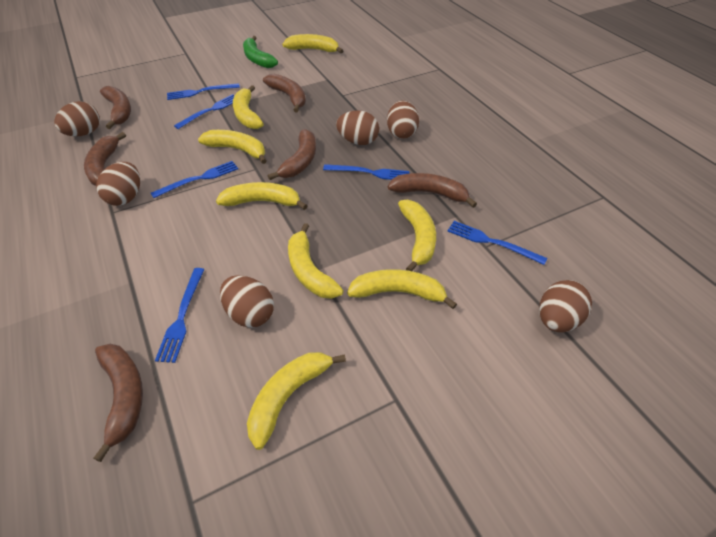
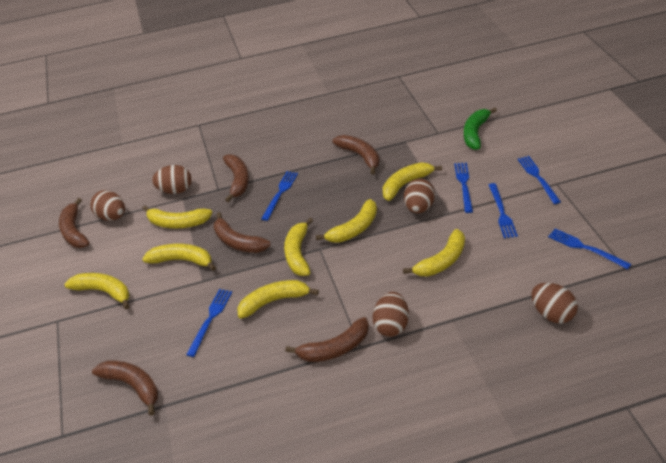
brown egg: [54,101,100,136] [96,162,140,206] [220,275,274,328] [336,111,379,145] [387,101,419,139] [539,280,592,332] = 6 -> [90,190,125,221] [152,165,192,194] [372,292,409,337] [404,179,435,213] [531,283,578,324] = 5

